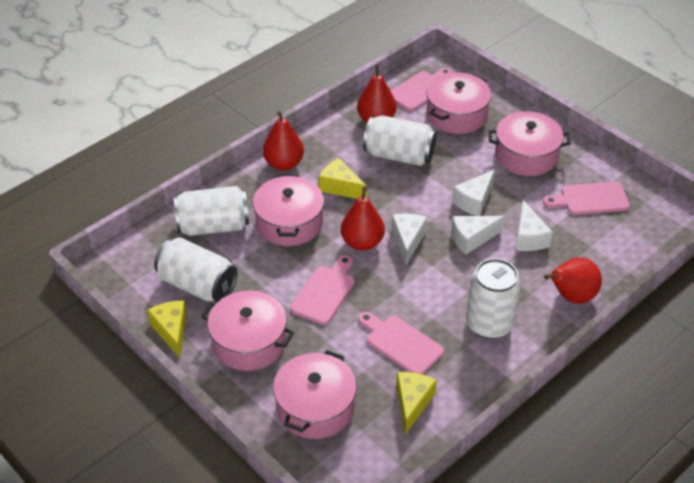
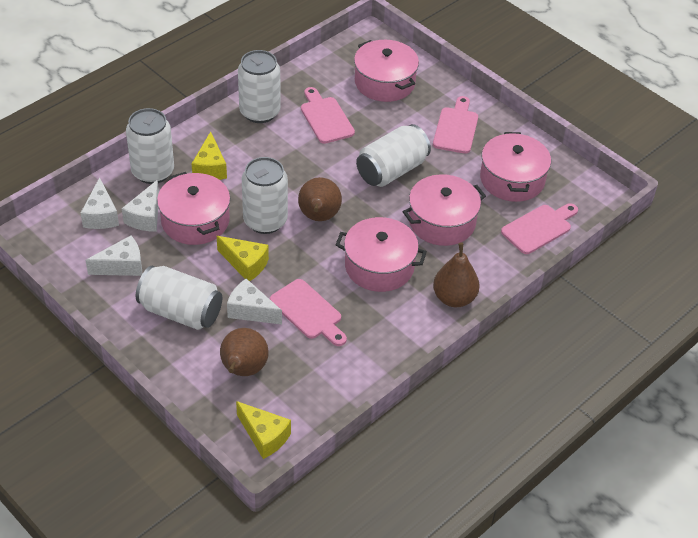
brown pear: none = 0 -> [220,328,269,376] [298,177,342,221] [433,243,480,307] = 3
red pear: [263,111,304,171] [341,186,385,251] [357,64,397,123] [544,257,602,304] = 4 -> none = 0
white can: [154,237,238,302] [174,186,249,236] [363,115,437,166] [466,258,521,339] = 4 -> [126,108,174,184] [136,266,222,330] [238,50,281,123] [242,157,288,234] [356,124,431,187] = 5

